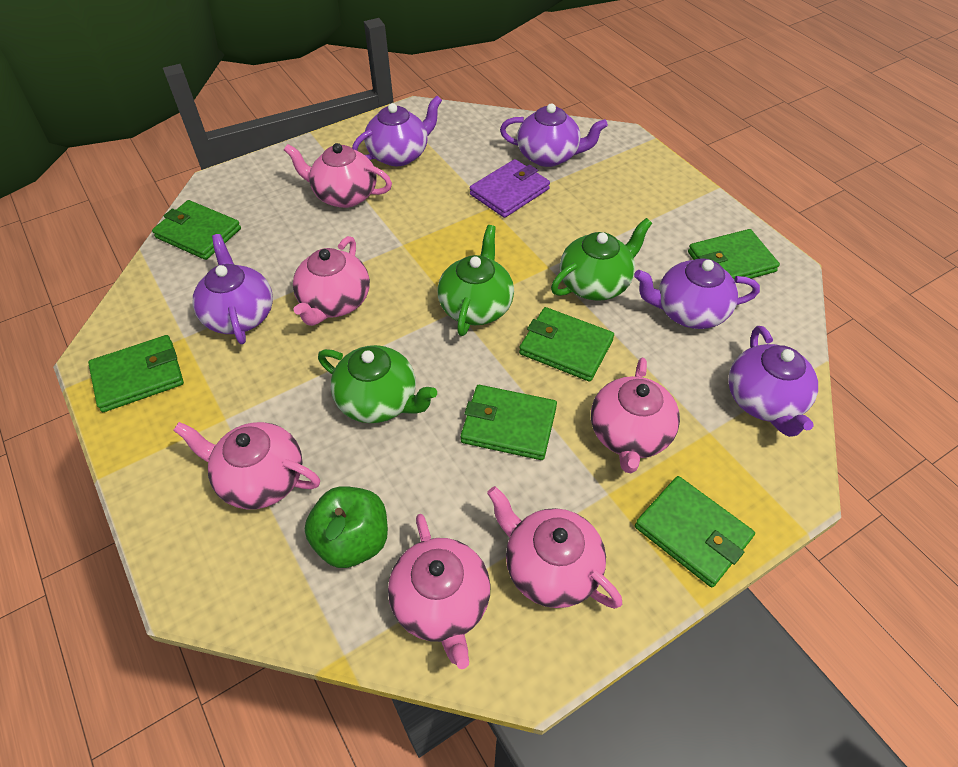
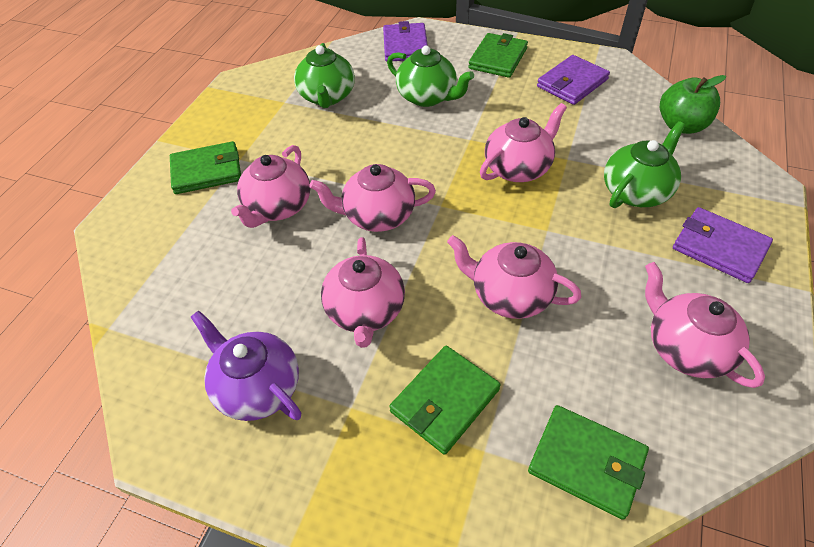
green wallet: [88,335,184,412] [152,200,241,260] [461,385,557,460] [519,307,614,382] [635,476,755,587] [688,229,780,279] = 6 -> [170,141,241,194] [389,346,500,455] [468,33,528,78] [528,405,649,520] = 4
purple teapot: [193,234,273,344] [352,96,442,166] [500,103,608,167] [634,258,760,329] [728,326,818,437] = 5 -> [191,310,301,421] = 1
purple wallet: [470,159,550,218] = 1 -> [383,21,428,62] [537,55,610,105] [673,207,773,283] = 3

